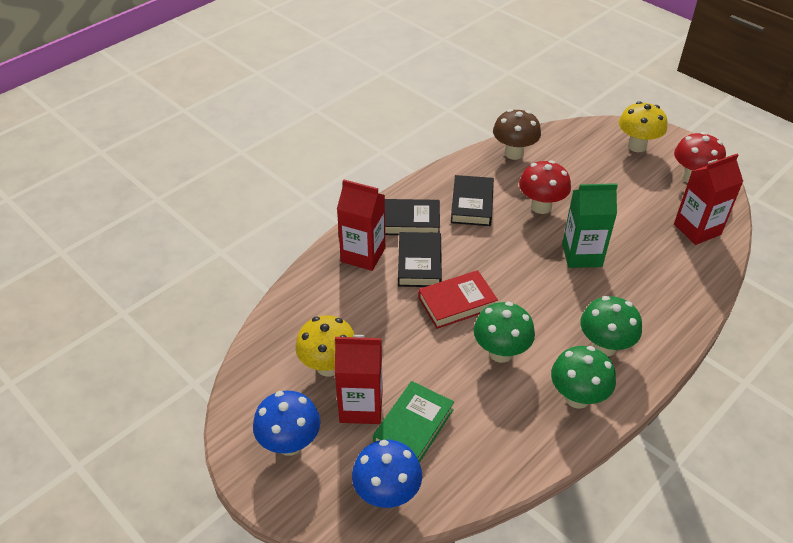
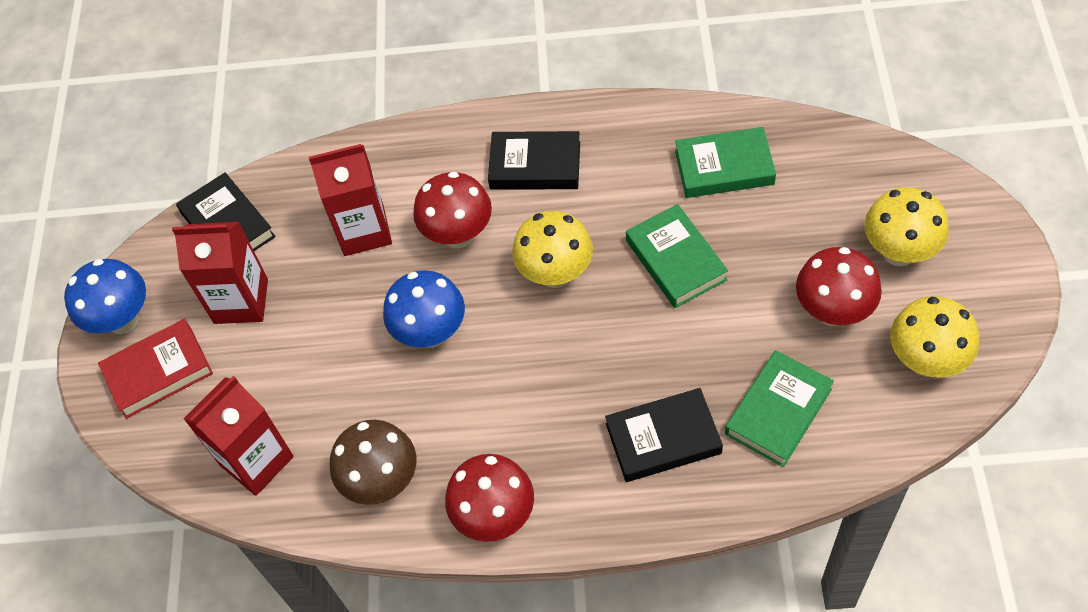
green book: [373,381,454,463] = 1 -> [626,204,728,308] [675,127,776,198] [725,350,834,467] = 3
green carton: [562,183,618,268] = 1 -> none = 0
green mushroom: [474,302,535,363] [551,346,616,409] [580,296,642,357] = 3 -> none = 0
red mushroom: [519,160,571,214] [674,132,726,183] = 2 -> [413,172,492,248] [445,454,534,542] [796,247,882,326] = 3
yellow mushroom: [295,315,355,377] [619,101,667,152] = 2 -> [512,211,593,288] [864,187,949,266] [890,296,979,378] = 3

